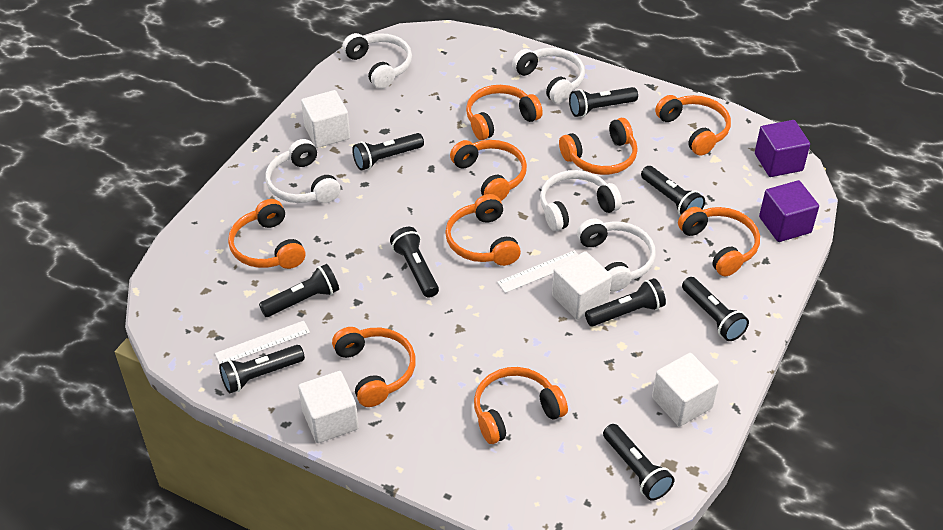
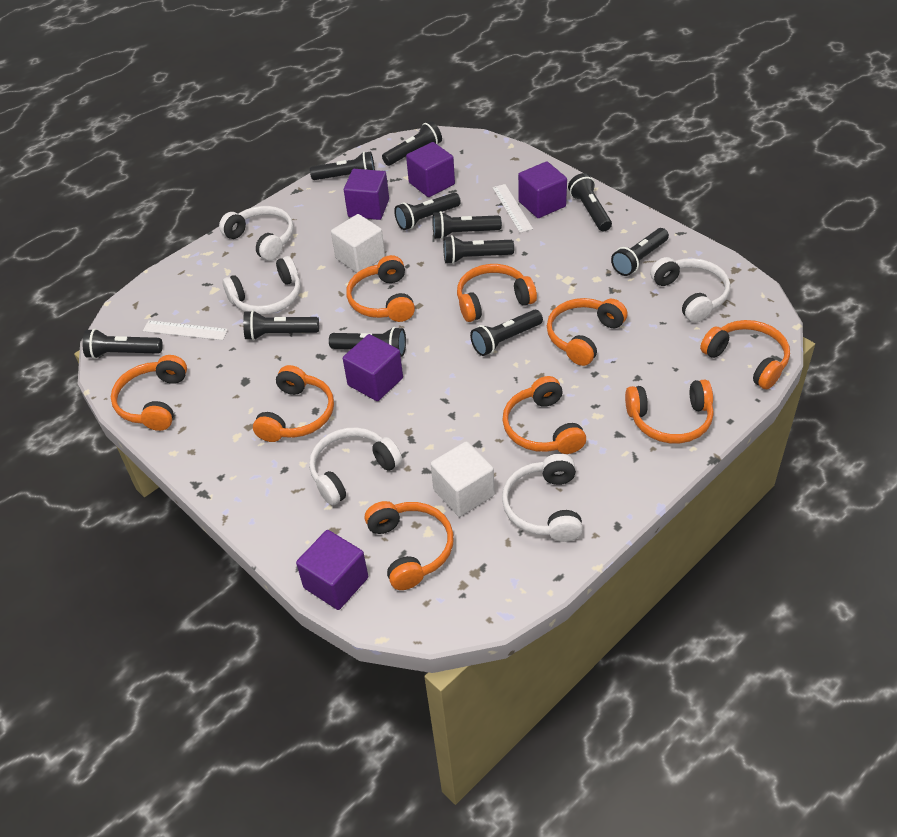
black flashlight: [219,345,305,393] [259,264,339,317] [352,133,424,170] [390,227,439,298] [569,87,638,117] [585,278,666,326] [603,424,674,501] [641,166,705,216] [682,277,749,341] = 9 -> [82,329,163,359] [243,310,319,340] [310,151,375,180] [329,327,406,357] [382,121,442,166] [394,193,461,230] [432,211,502,239] [443,235,514,264] [470,310,543,356] [568,173,612,231] [611,228,669,276] = 11
purple cube: [755,120,810,177] [759,180,819,242] = 2 -> [296,530,368,610] [343,334,403,401] [344,169,389,220] [406,142,455,197] [518,161,567,218] = 5
white cube: [298,371,359,443] [301,90,350,148] [552,251,612,320] [652,353,719,426] = 4 -> [331,214,385,273] [431,441,495,517] = 2

